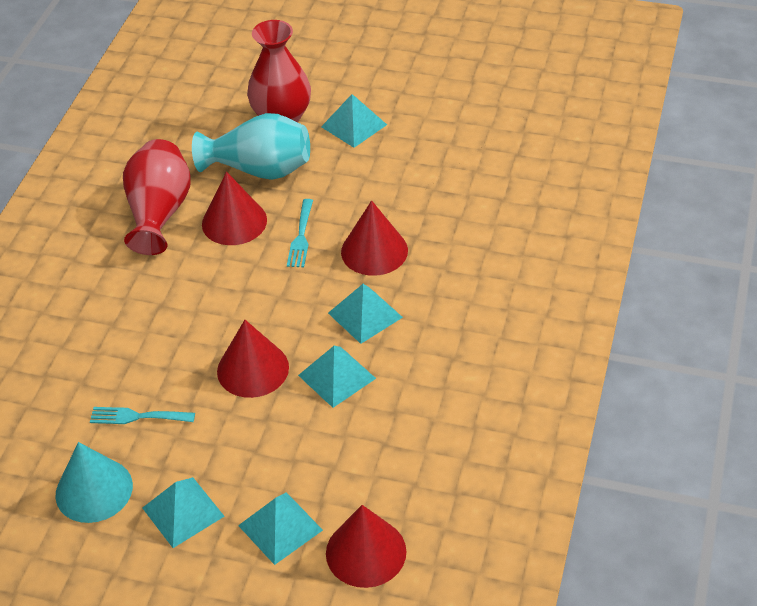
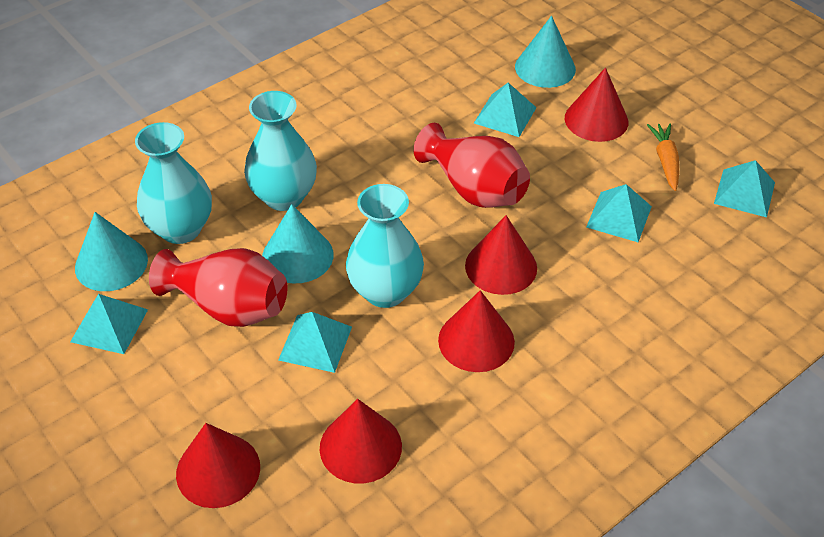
orange carrot: none = 0 -> [647,124,679,191] = 1
red cone: [202,172,267,245] [217,320,289,398] [326,505,406,588] [341,201,408,276] = 4 -> [176,423,260,508] [320,399,402,483] [438,290,515,372] [465,215,537,295] [565,68,628,142] = 5
turquoise cone: [56,442,133,523] = 1 -> [75,212,148,291] [262,204,334,283] [515,16,576,88] = 3
turquoise fork: [90,407,195,424] [287,199,313,268] = 2 -> none = 0
turquoise vase: [192,113,310,180] = 1 -> [135,122,212,244] [244,91,317,211] [346,184,424,308] = 3

